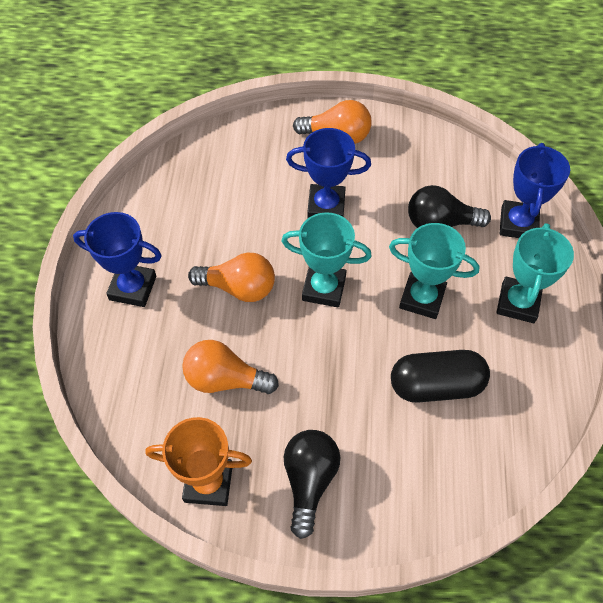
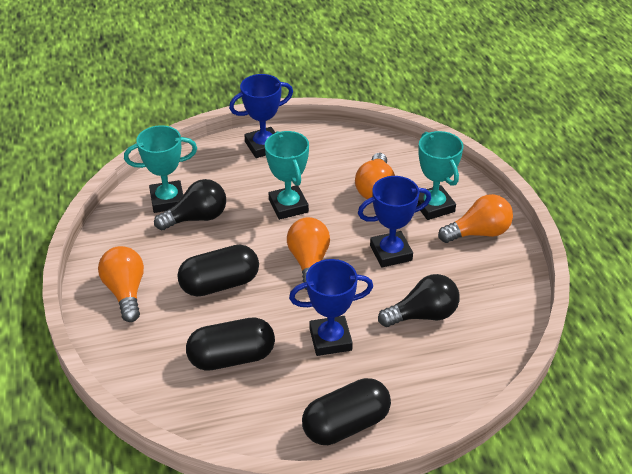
black capsule: [391,350,490,403] = 1 -> [177,245,259,297] [186,317,275,371] [302,378,391,445] = 3
orange light bulb: [182,340,279,394] [188,252,275,302] [293,100,372,144] = 3 -> [98,246,144,322] [287,217,330,290] [355,153,395,199] [438,194,513,243] = 4
orange trophy: [145,417,252,506] = 1 -> none = 0

